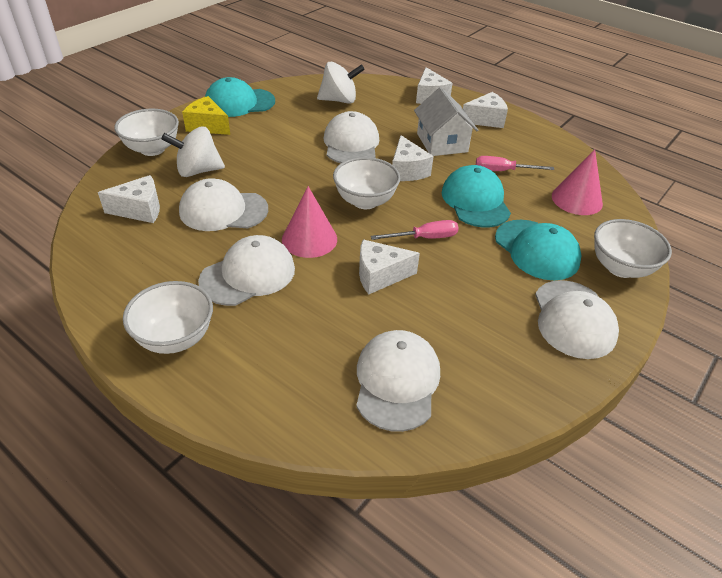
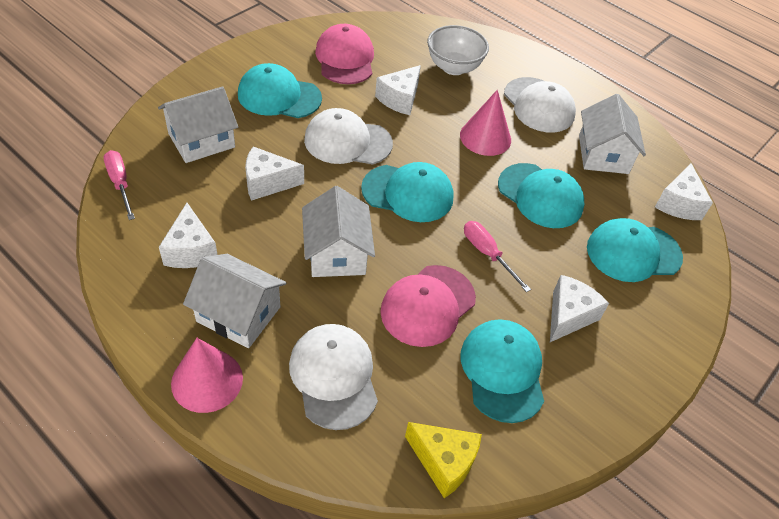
pink cap: none = 0 -> [315,24,374,84] [380,265,476,347] = 2
turquoise cap: [205,77,275,117] [442,165,511,227] [495,220,581,280] = 3 -> [238,63,322,118] [361,162,454,222] [461,319,544,423] [498,163,584,228] [587,218,683,282] = 5
white bowl: [114,109,179,156] [123,281,213,354] [333,157,400,209] [594,219,672,278] = 4 -> [427,25,489,75] = 1
white cap: [179,178,268,231] [198,235,295,306] [324,111,379,163] [356,330,440,432] [535,280,619,359] = 5 -> [289,324,378,430] [304,108,393,164] [504,77,576,133] = 3
white house: [414,87,478,156] = 1 -> [158,86,238,163] [183,254,287,348] [302,186,375,277] [579,94,646,174] = 4
white spinning top: [162,126,225,177] [317,62,365,104] = 2 -> none = 0

